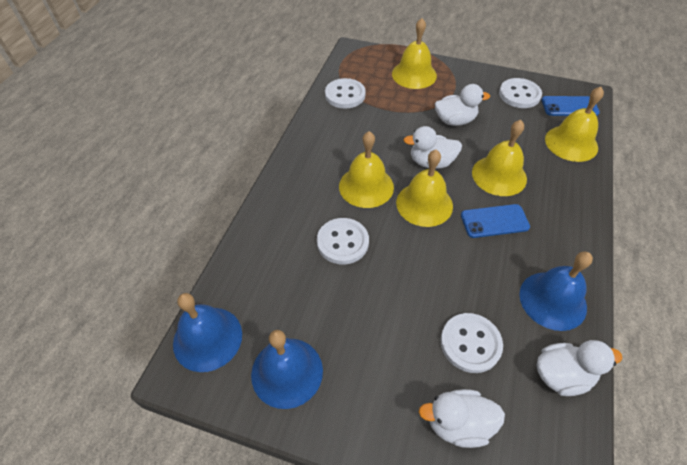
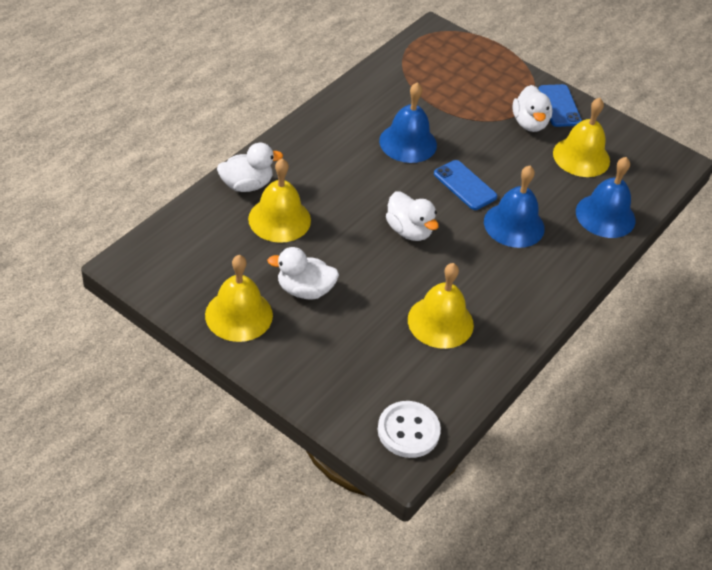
white button: [317,218,369,264] [325,78,366,109] [440,313,503,373] [499,78,542,108] = 4 -> [378,401,441,458] = 1
yellow bell: [339,131,394,208] [392,18,437,89] [396,150,453,227] [472,120,527,196] [545,87,604,162] = 5 -> [205,255,273,342] [248,158,311,243] [408,263,474,349] [553,98,610,177] = 4

